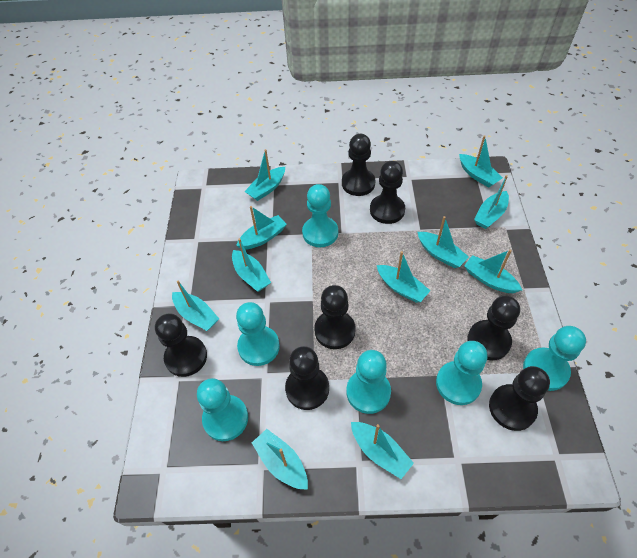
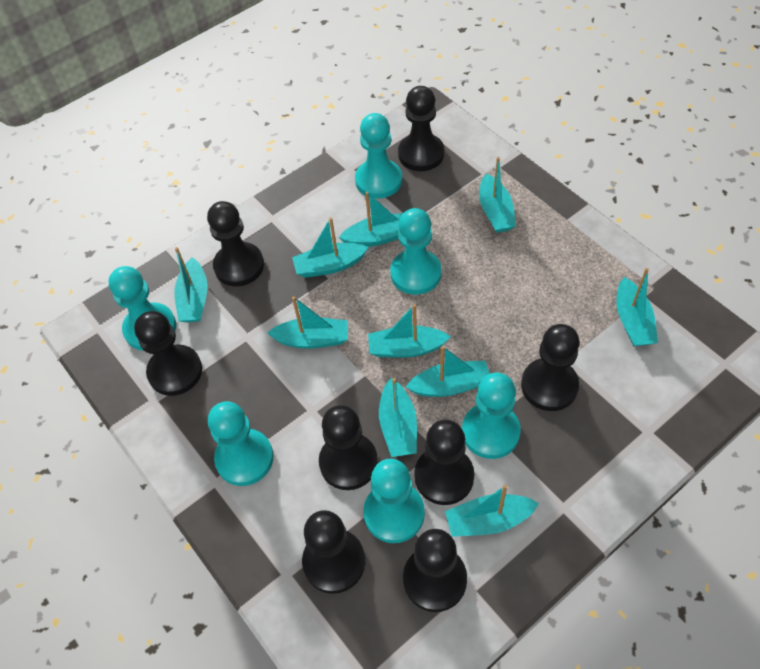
black pawn: [155,313,207,377] [285,346,329,410] [314,285,356,349] [342,134,375,196] [370,161,405,224] [467,296,520,360] [489,366,550,431] = 7 -> [134,311,202,396] [207,201,264,286] [302,510,365,594] [319,405,378,490] [398,86,444,171] [403,529,467,612] [414,420,475,505] [521,324,580,411] = 8
turquoise boat: [172,280,219,331] [232,238,271,292] [236,206,287,250] [244,149,285,201] [252,429,308,490] [351,422,414,479] [377,251,430,303] [418,216,469,268] [459,135,503,188] [464,249,522,293] [474,175,509,229] = 11 -> [174,247,208,323] [267,296,348,349] [292,217,369,278] [339,192,403,247] [368,304,451,358] [379,378,417,457] [406,346,489,397] [445,485,539,537] [479,157,516,233] [616,268,658,346] = 10

